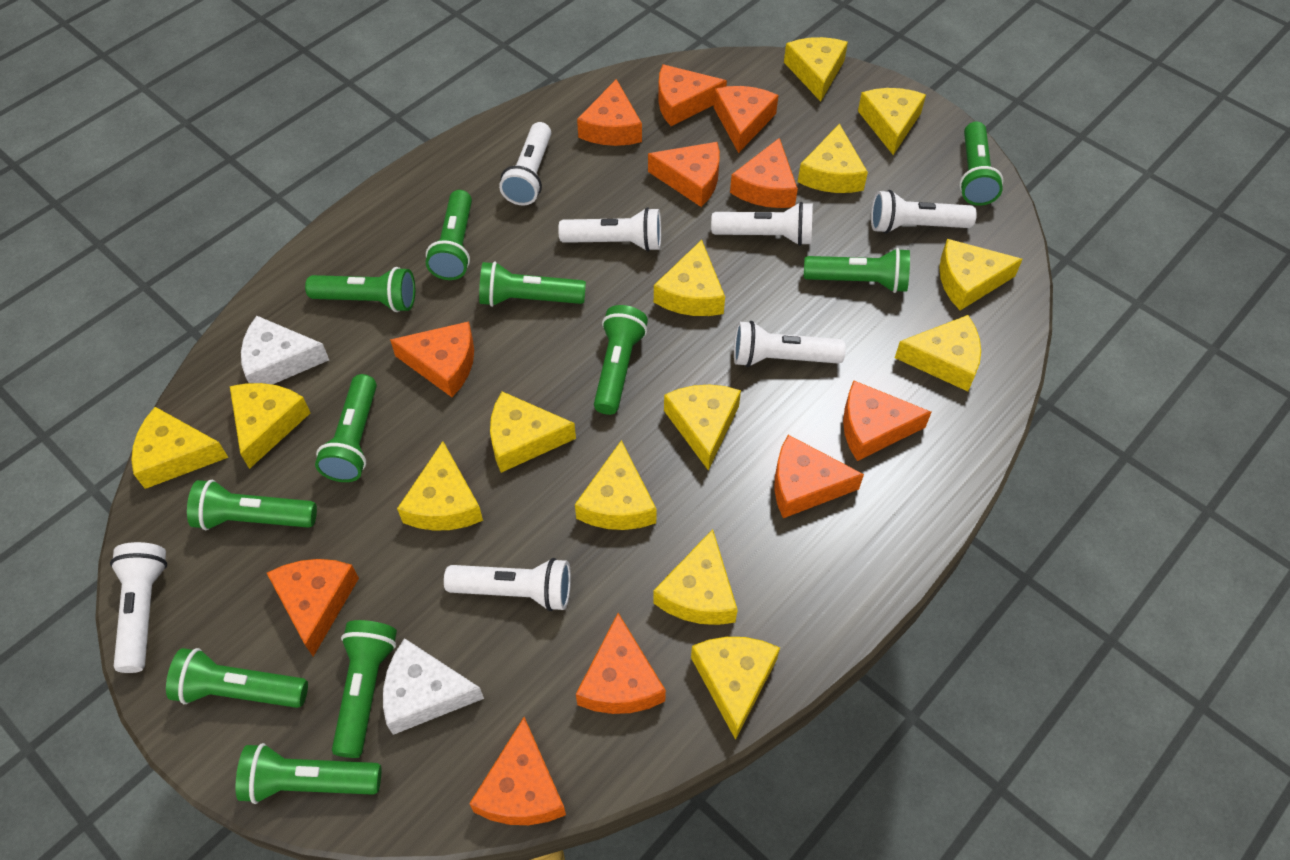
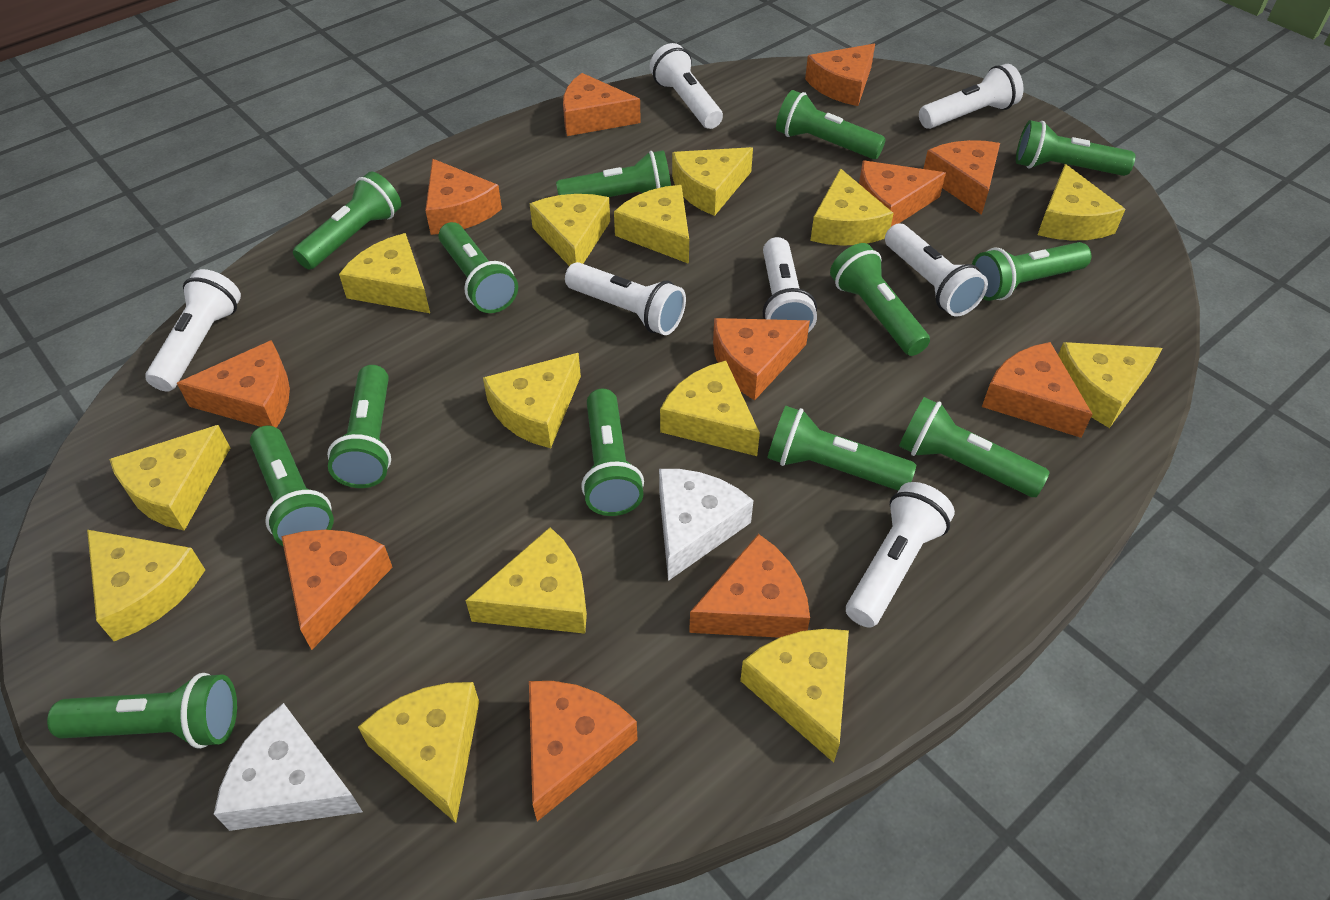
green flashlight: [166,648,308,708] [187,480,317,530] [236,743,381,804] [305,267,415,312] [315,374,377,482] [332,620,397,758] [426,190,472,280] [479,261,586,307] [594,305,648,415] [804,248,910,293] [959,122,1003,206] = 11 -> [47,673,237,749] [250,425,334,546] [293,172,401,269] [327,365,391,488] [439,222,518,313] [556,150,671,197] [581,389,644,516] [767,406,916,491] [776,90,886,159] [830,243,930,356] [899,397,1050,497] [972,242,1091,301] [1016,120,1135,176] = 13

